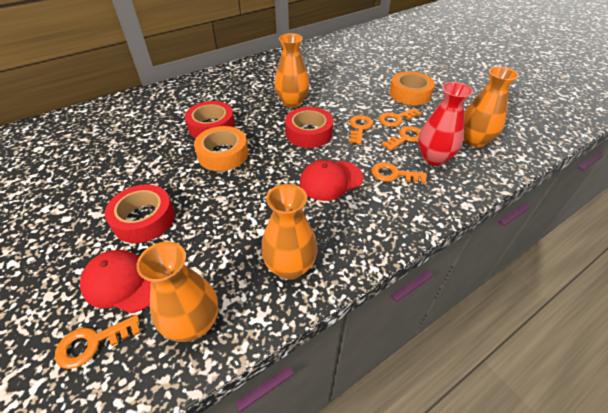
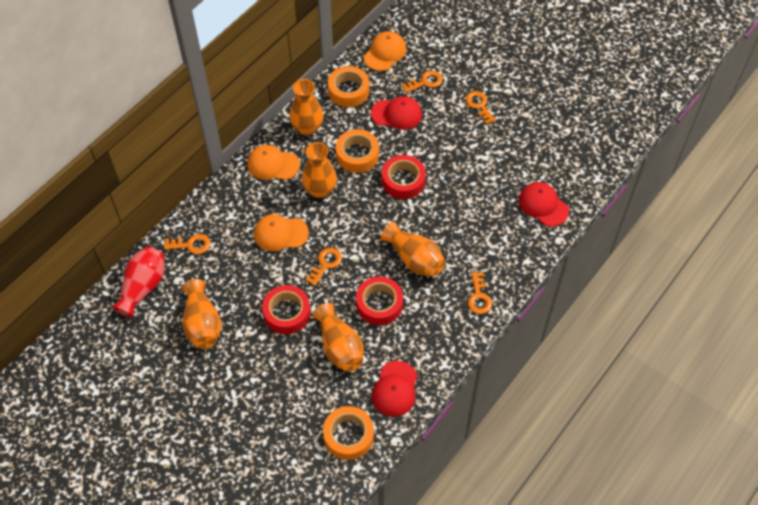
orange cap: none = 0 -> [247,145,300,180] [254,214,309,251] [364,31,406,71] = 3
orange tape: [194,126,248,171] [389,71,435,105] = 2 -> [323,406,374,460] [328,66,369,107] [336,129,379,173] = 3
orange vase: [136,241,218,342] [261,184,318,280] [274,33,310,108] [464,66,519,148] = 4 -> [183,279,221,349] [289,79,324,136] [302,142,337,198] [313,303,364,372] [381,222,445,277] = 5
red cap: [80,250,151,313] [300,160,363,201] = 2 -> [371,96,422,130] [372,361,417,417] [519,182,569,227] = 3

